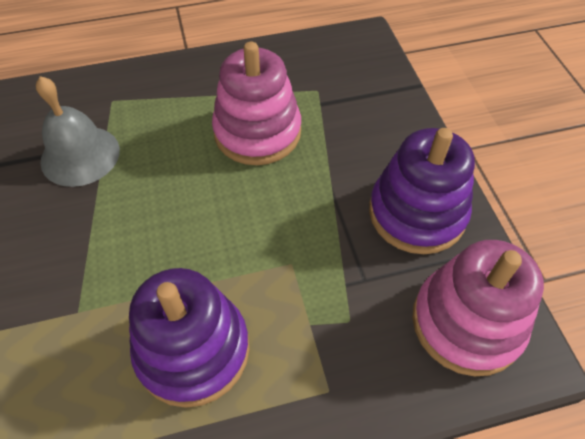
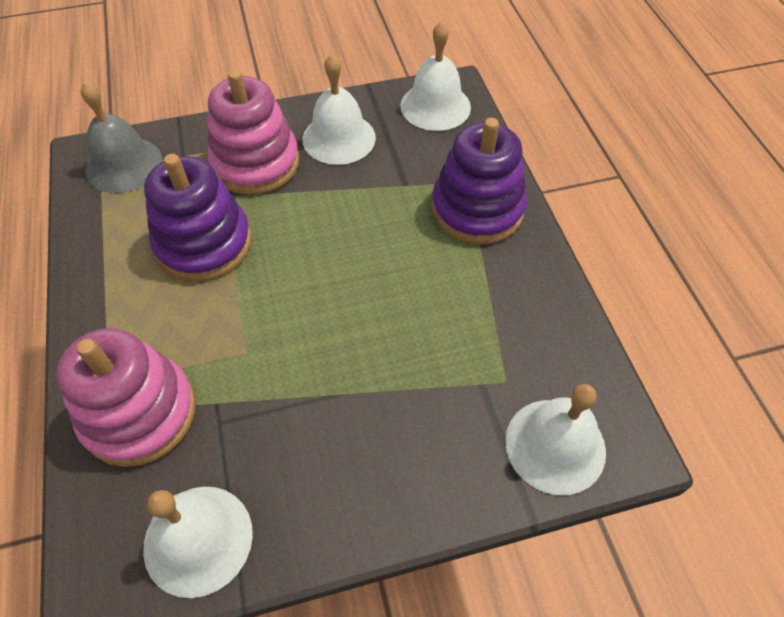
white bell: none = 0 -> [143,487,253,598] [303,54,376,165] [400,21,471,131] [505,384,606,495] = 4

